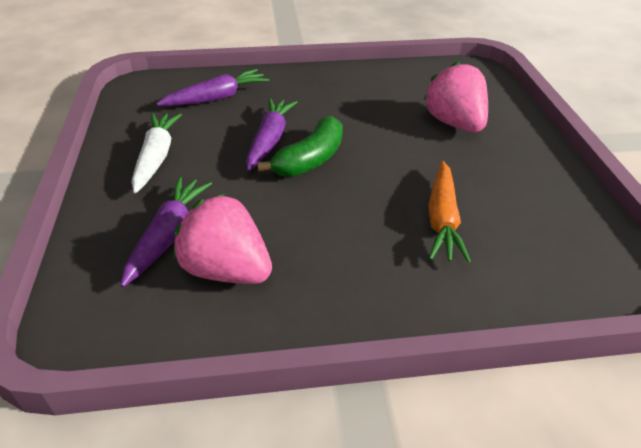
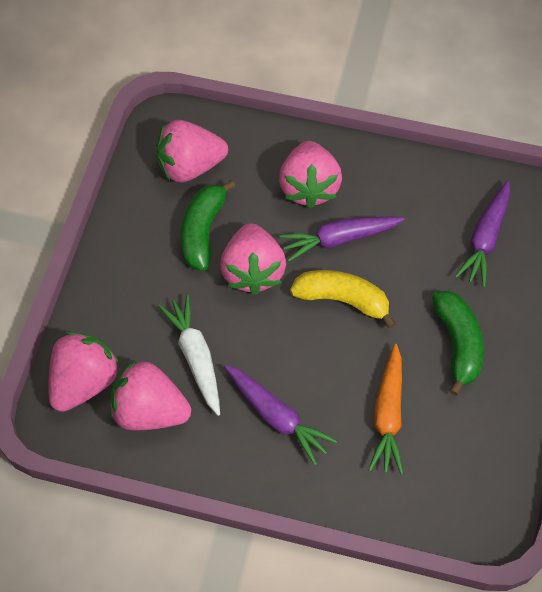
green banana: [257,116,343,177] = 1 -> [181,180,236,271] [432,291,484,396] = 2
pink strawberry: [173,194,272,284] [424,61,488,132] = 2 -> [48,332,120,412] [110,360,191,431] [156,120,228,183] [220,223,286,295] [279,141,342,209] = 5
yellow banana: none = 0 -> [290,270,396,329] = 1

